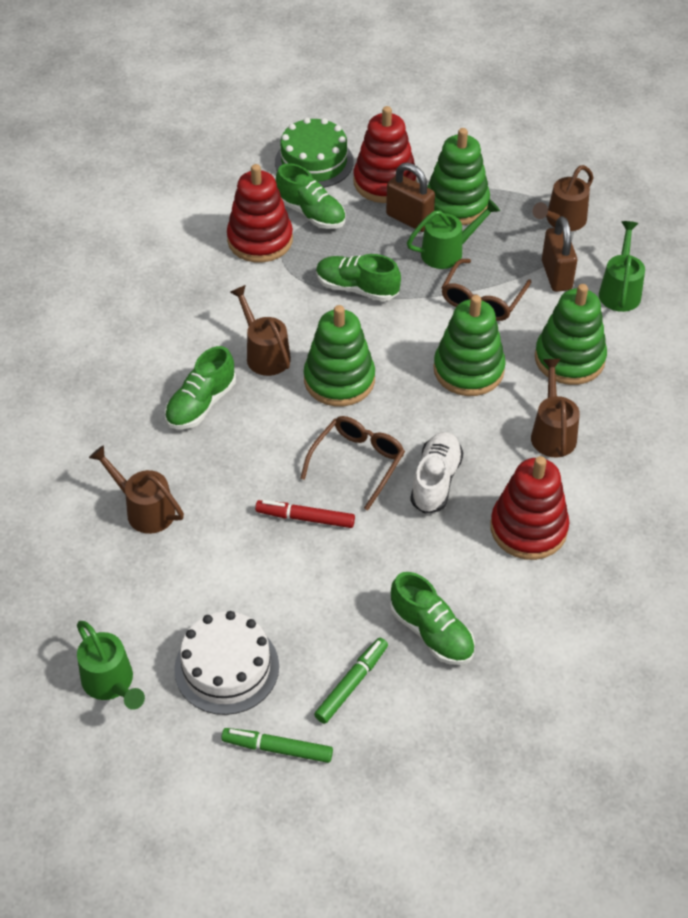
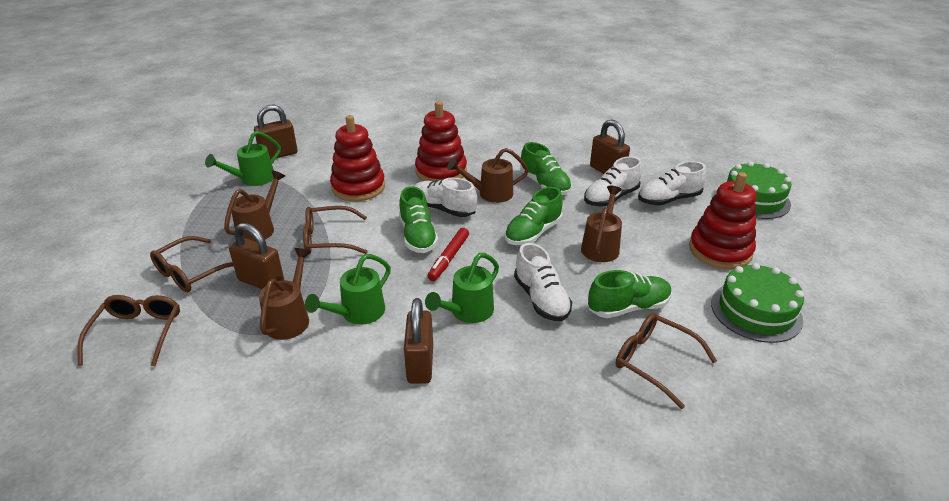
brown glasses: [300,416,405,510] [441,259,531,321] = 2 -> [77,295,180,366] [150,236,234,292] [303,206,368,254] [616,313,717,409] = 4
brown padlock: [386,163,435,232] [542,216,577,292] = 2 -> [229,223,284,289] [254,105,298,159] [404,298,433,384] [590,119,630,174] = 4
green cake: [275,117,354,188] = 1 -> [711,263,804,343] [727,161,792,219] = 2
green marker: [221,728,333,763] [314,638,388,724] = 2 -> none = 0
green stacking toy: [304,305,375,406] [427,128,490,225] [434,295,506,396] [535,284,607,385] = 4 -> none = 0
white cake: [174,611,279,715] = 1 -> none = 0
white shoe: [410,432,463,514] = 1 -> [414,178,477,217] [514,243,572,321] [584,156,642,206] [638,161,707,206] = 4

